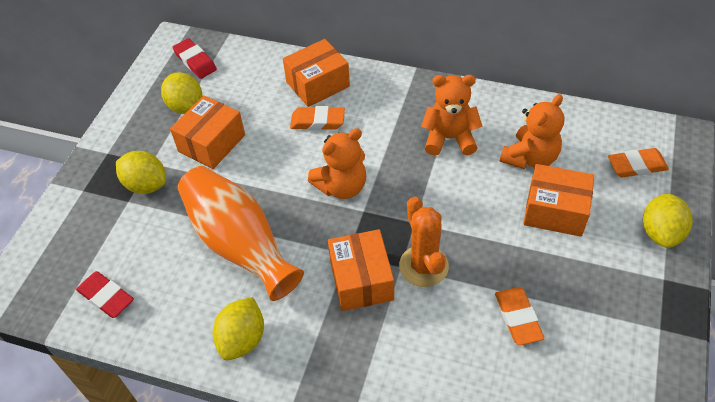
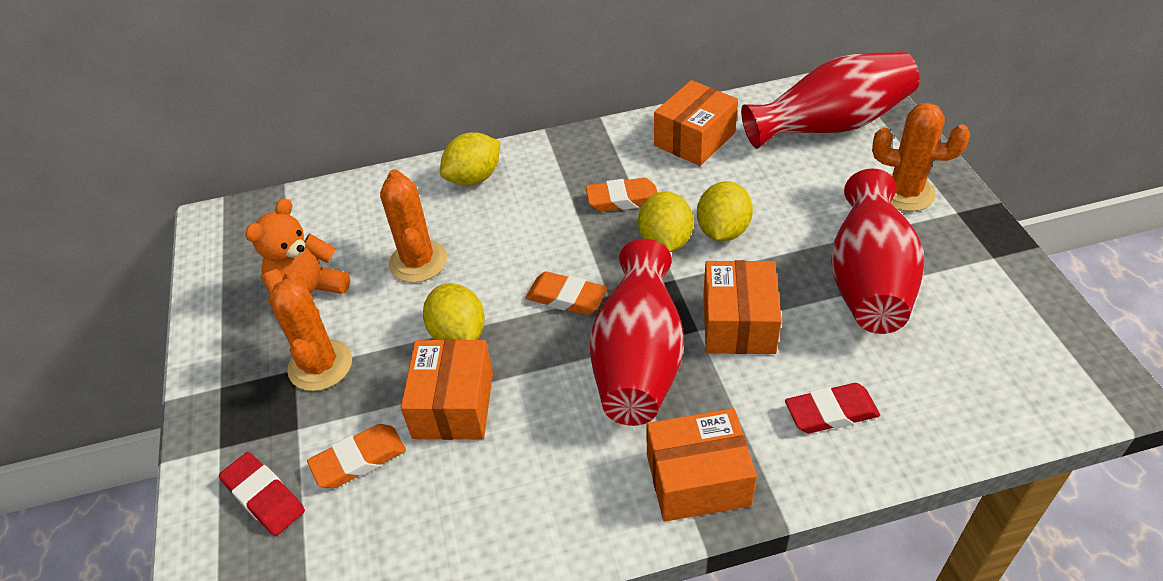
orange cactus: [399,197,449,287] = 1 -> [268,268,352,391] [380,169,447,283] [872,103,970,212] = 3
orange teddy bear: [308,128,366,199] [421,75,483,156] [500,94,564,169] = 3 -> [245,198,350,313] = 1
orange vase: [178,166,304,301] = 1 -> none = 0
red vase: none = 0 -> [590,239,684,426] [741,52,920,149] [831,168,924,334] = 3

